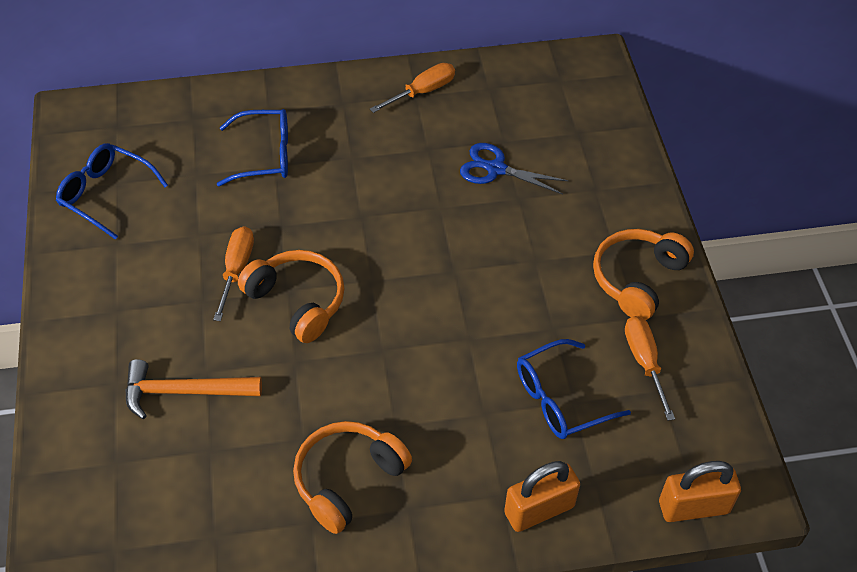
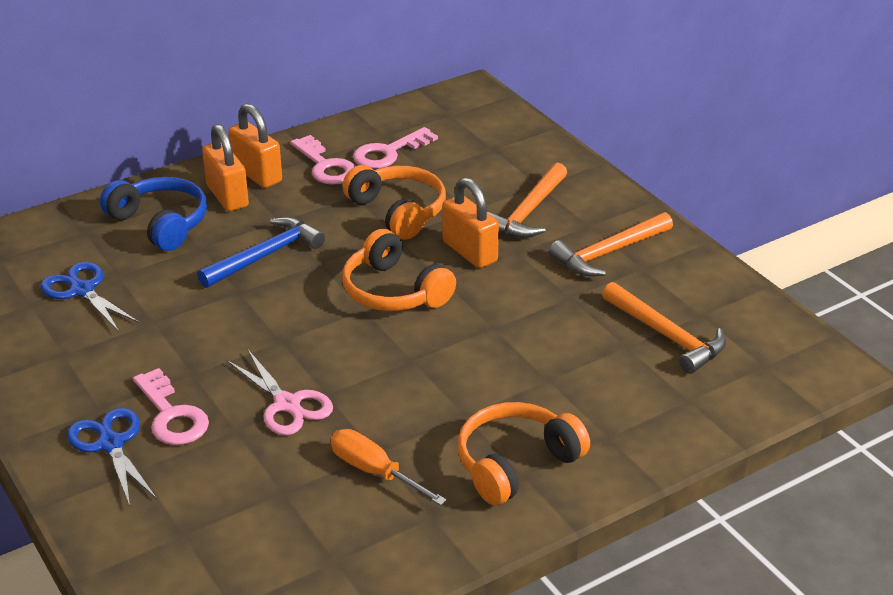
blue glasses: [56,143,168,240] [217,109,288,186] [517,339,631,439] = 3 -> none = 0
blue hammer: none = 0 -> [197,217,325,288] = 1
blue headphones: none = 0 -> [100,177,207,251] = 1
blue scissors: [460,143,569,194] = 1 -> [40,262,140,332] [67,408,157,506] = 2
orange hammer: [125,359,262,419] = 1 -> [487,163,567,238] [549,212,673,276] [602,282,726,374] = 3
orange padlock: [504,461,580,532] [659,461,741,522] = 2 -> [202,124,249,212] [228,103,282,188] [442,177,499,268] = 3
orange screwdriver: [213,226,254,321] [370,63,455,113] [625,316,675,421] = 3 -> [331,429,447,506] = 1
pink key: none = 0 -> [133,368,209,445] [291,135,355,185] [353,127,438,169] = 3
pink scissors: none = 0 -> [227,350,333,435] = 1

